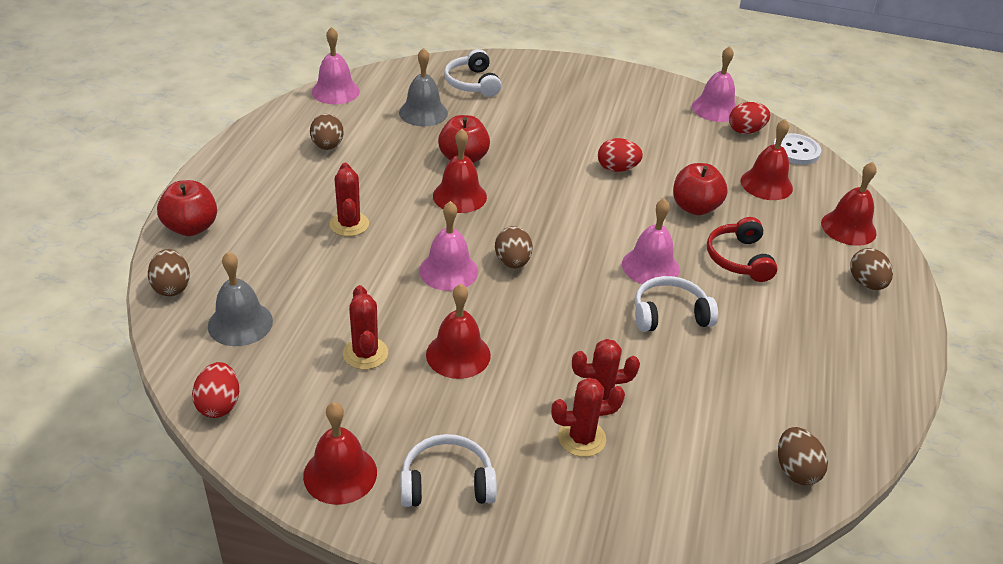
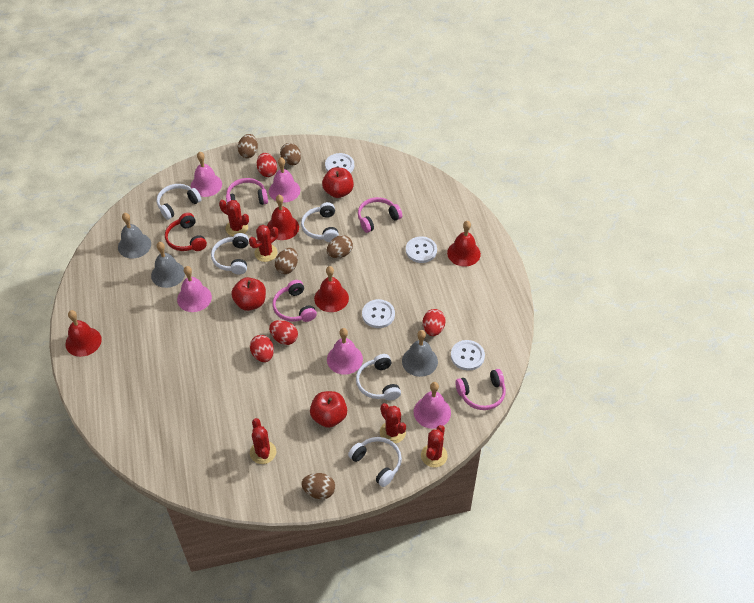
grey bell: [208,252,273,346] [399,48,448,127] = 2 -> [118,213,151,259] [151,242,185,288] [402,330,438,377] = 3
pink bell: [312,27,360,104] [419,201,478,291] [622,198,680,286] [692,46,736,122] = 4 -> [177,266,212,312] [191,152,222,197] [269,157,300,203] [327,328,363,375] [414,382,451,429] = 5
pink headphones: none = 0 -> [226,178,268,205] [272,280,317,322] [358,197,402,233] [456,369,506,410] = 4
red bell: [303,402,377,505] [426,284,491,379] [433,129,487,213] [741,119,793,200] [821,162,877,246] = 5 -> [65,310,102,357] [267,195,299,240] [314,266,349,312] [447,221,481,267] = 4
red cactus: [330,163,369,236] [343,285,388,370] [551,378,625,457] [572,339,640,416] = 4 -> [219,200,249,236] [249,225,278,262] [250,418,276,464] [380,403,406,444] [421,425,448,467] = 5
red egg: [192,362,239,418] [598,138,643,172] [729,102,770,134] = 3 -> [250,335,274,362] [257,153,277,177] [269,320,298,345] [423,309,446,336] = 4
white button: [773,133,821,165] = 1 -> [325,153,354,173] [362,299,395,328] [406,236,437,263] [451,340,485,371] = 4
white headphones: [400,434,497,507] [444,49,502,97] [635,276,718,332] = 3 -> [157,184,202,220] [211,233,249,275] [301,202,339,242] [348,437,402,487] [356,354,401,401] = 5

